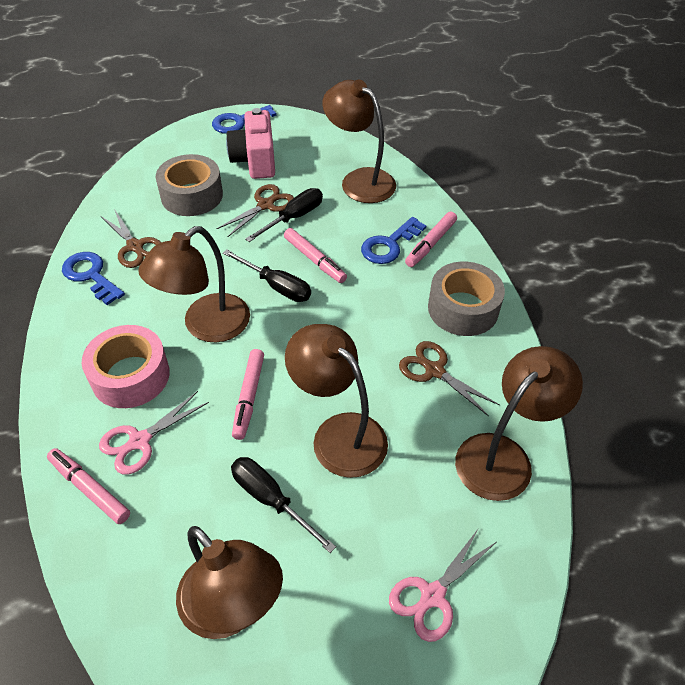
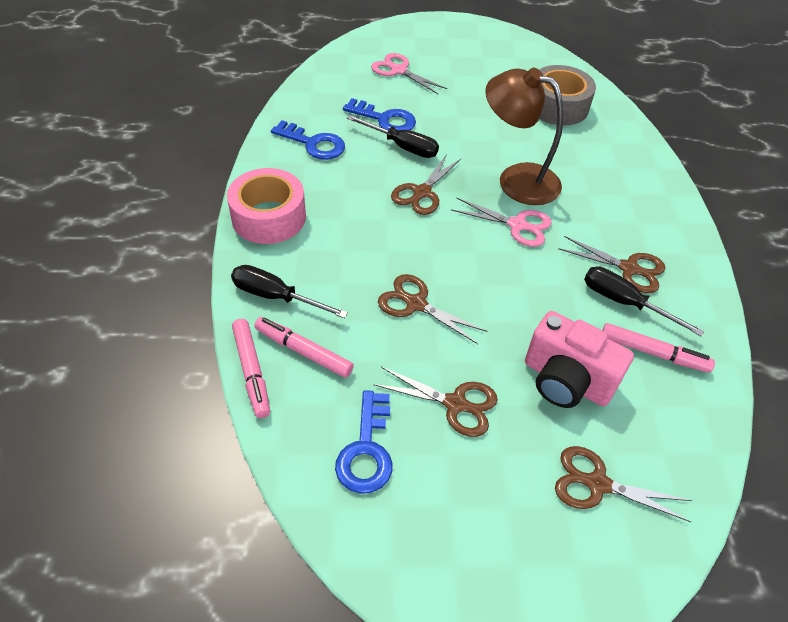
brown lamp: [138,226,250,342] [176,526,283,639] [285,324,388,478] [322,79,396,203] [455,346,583,501] = 5 -> [485,68,563,205] = 1
brown scissors: [101,209,161,268] [217,184,294,238] [399,341,500,416] = 3 -> [373,367,498,437] [378,274,488,344] [391,154,461,215] [555,446,692,522] [559,236,665,293] = 5
grey tape: [156,154,223,216] [428,262,505,336] = 2 -> [539,65,596,125] = 1
pink marker: [47,448,130,524] [232,349,264,440] [284,228,347,283] [405,212,457,267] = 4 -> [232,319,270,418] [254,317,354,378] [602,323,715,373] = 3

